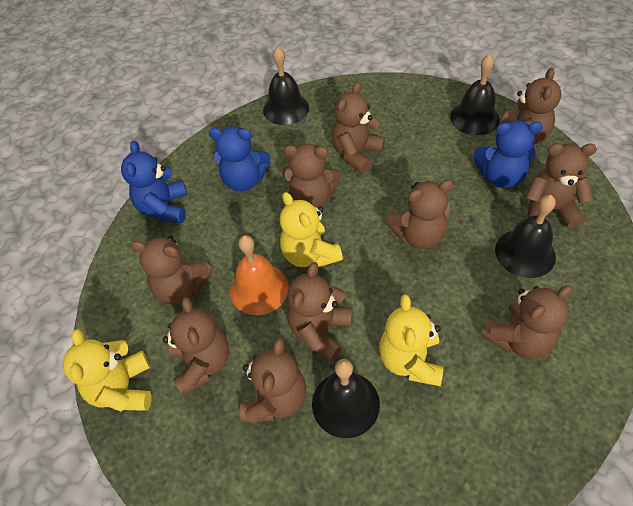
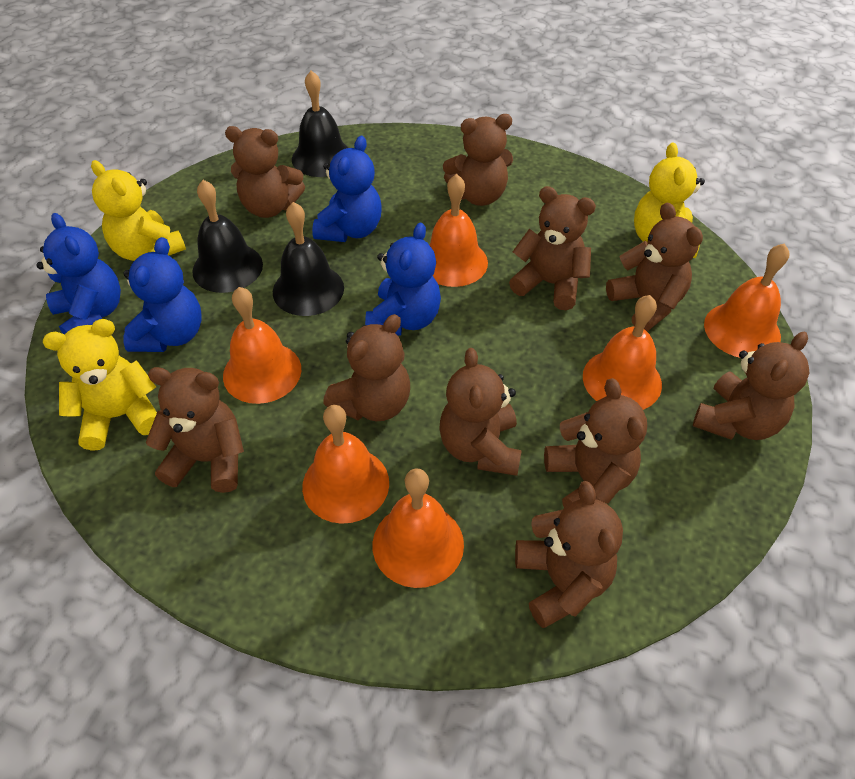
black bell: [263,47,309,125] [312,359,380,438] [450,54,500,135] [495,195,556,278] = 4 -> [192,180,263,293] [273,202,344,316] [292,71,348,177] = 3
blue teddy bear: [121,141,187,223] [209,126,271,191] [473,120,543,188] = 3 -> [36,213,121,334] [123,237,202,352] [312,136,382,242] [365,222,441,336] = 4
orange bell: [230,235,289,315] = 1 -> [223,287,301,404] [302,405,389,524] [373,469,464,588] [430,174,488,287] [583,295,662,410] [704,243,789,358] = 6

